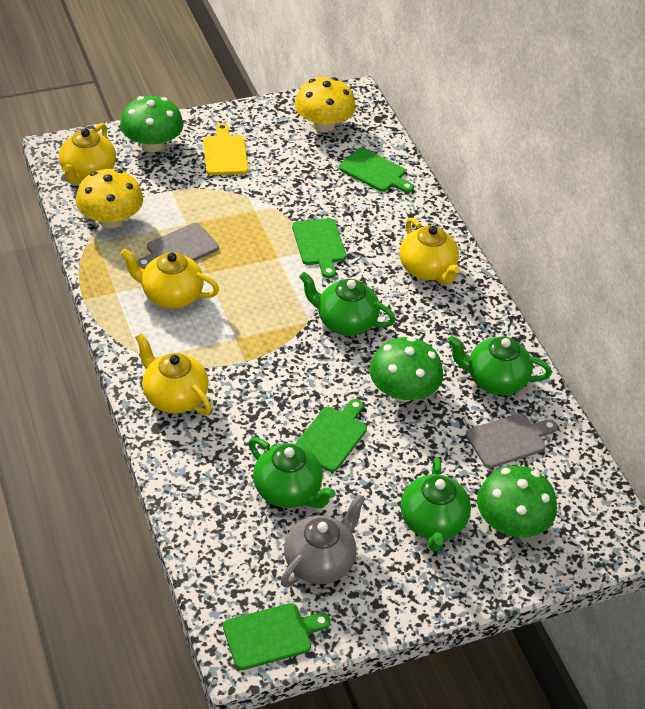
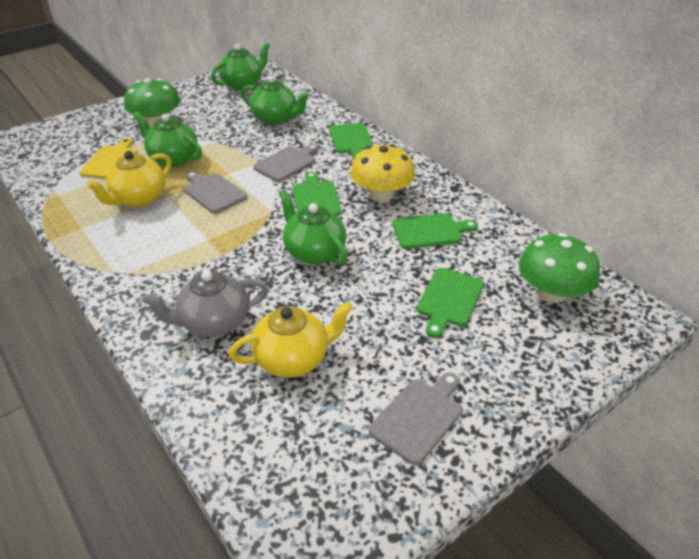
green mushroom: [120,96,183,152] [369,337,443,402] [477,466,557,537] = 3 -> [124,78,180,128] [519,233,600,303] = 2
grey cutting board: [137,223,219,270] [466,413,558,468] = 2 -> [184,171,247,213] [253,144,319,182] [369,373,462,465] = 3
yellow mushroom: [76,169,143,228] [295,77,356,132] = 2 -> [350,144,415,202] = 1
yellow teapot: [59,123,116,185] [120,249,219,309] [135,333,212,415] [400,217,460,284] = 4 -> [86,151,172,207] [229,301,353,378] = 2

